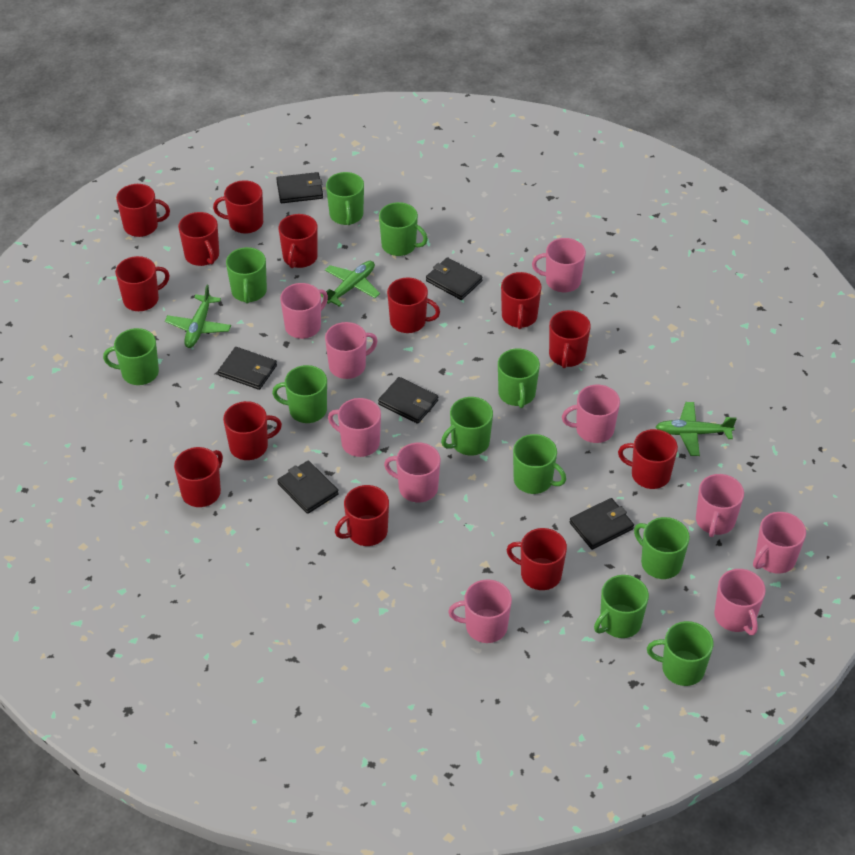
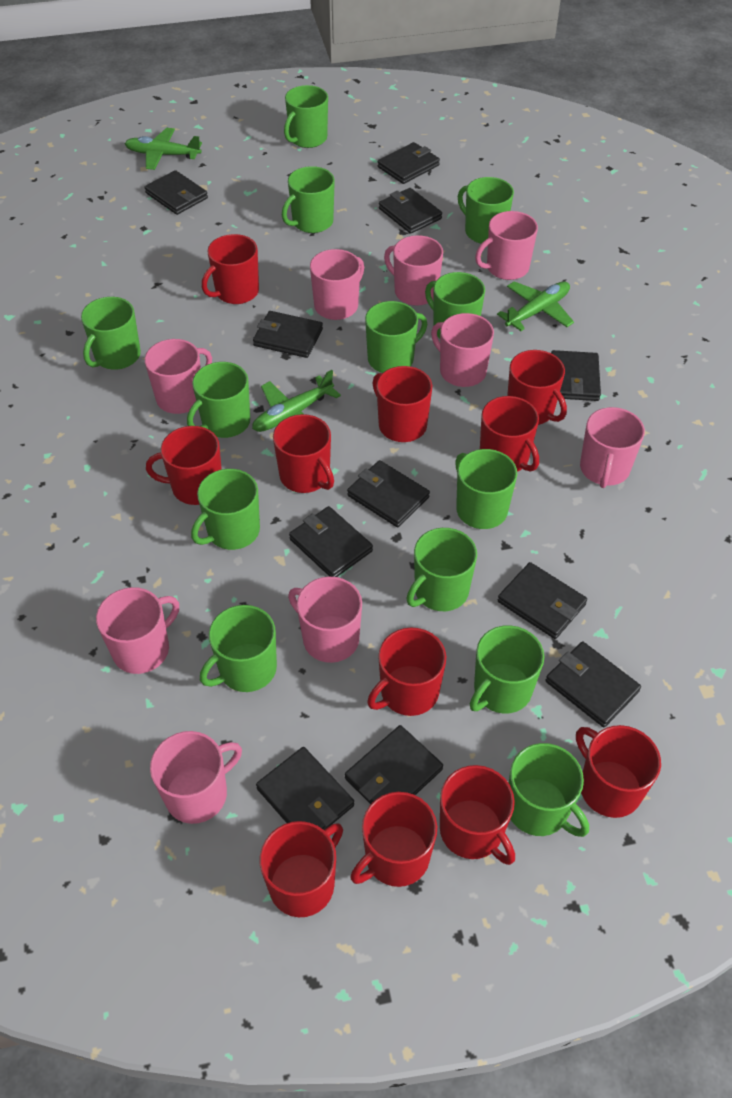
black wallet: [218,347,277,390] [276,172,323,203] [277,461,339,514] [378,377,438,424] [426,257,483,300] [570,498,634,550] = 6 -> [144,170,208,215] [253,311,323,358] [256,747,354,830] [289,506,373,577] [345,725,443,804] [347,460,430,527] [378,142,440,184] [379,188,442,234] [498,562,587,639] [546,642,641,728] [551,350,601,401] = 11
green mug: [103,328,159,385] [226,247,267,303] [272,365,327,423] [326,172,364,225] [379,202,428,256] [441,397,493,456] [498,348,540,408] [513,434,566,494] [594,575,649,638] [634,517,690,579] [647,621,714,686] = 11 -> [81,297,141,370] [187,362,250,438] [191,469,260,550] [200,605,277,692] [282,166,335,233] [284,85,328,148] [365,301,427,373] [406,528,477,611] [425,272,485,338] [455,449,517,529] [458,177,514,244] [470,625,544,714] [509,743,589,837] = 13
pink mug: [280,283,328,339] [325,322,378,379] [328,398,381,457] [384,443,440,503] [448,579,512,643] [532,238,586,292] [562,385,620,443] [696,474,744,537] [714,569,766,635] [753,512,806,574] = 10 -> [96,587,179,674] [145,339,212,414] [150,731,242,824] [288,577,362,663] [310,249,364,320] [384,235,443,306] [431,313,494,387] [475,211,538,280] [580,407,645,488] = 9
red mug: [116,184,170,237] [116,256,170,311] [174,447,223,507] [178,212,219,266] [213,180,263,234] [223,401,282,460] [278,214,318,268] [335,485,389,546] [387,277,440,333] [501,272,542,329] [506,528,567,590] [549,310,591,368] [618,429,678,489] = 13 -> [146,426,222,505] [202,234,259,304] [260,821,343,917] [273,414,334,493] [351,792,437,887] [367,627,446,716] [373,366,432,442] [440,765,515,865] [480,396,539,472] [507,350,567,425] [576,725,661,818] = 11

